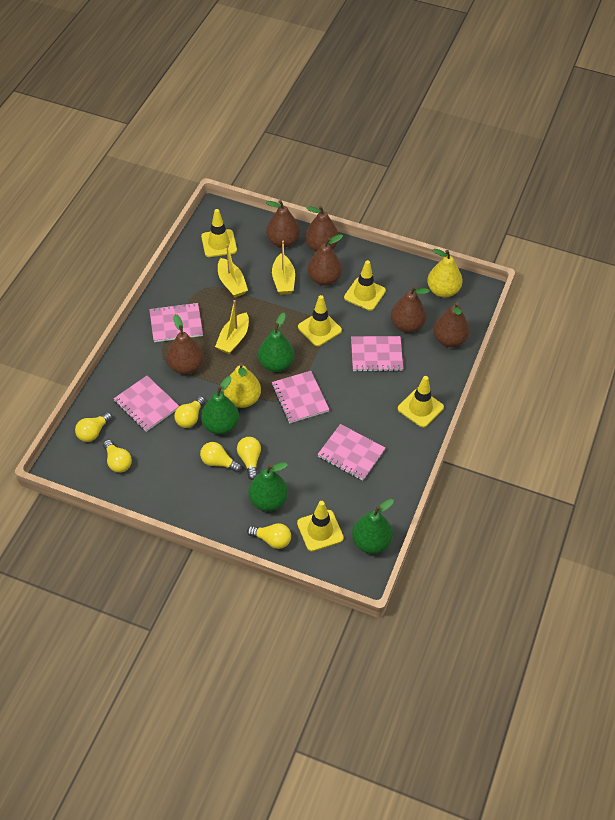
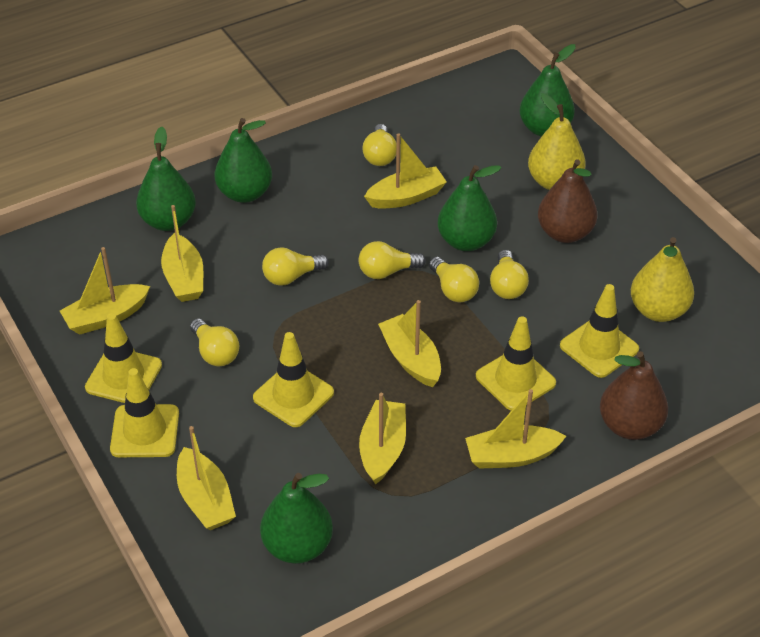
brown pear: [166,314,204,374] [266,200,300,248] [305,206,339,252] [307,234,343,286] [391,286,430,333] [433,302,470,347] = 6 -> [538,159,598,243] [600,351,668,440] = 2
green pear: [201,376,239,435] [248,463,288,511] [258,313,295,372] [352,499,394,554] = 4 -> [136,126,196,231] [215,118,272,203] [260,473,333,564] [438,165,501,251] [519,44,576,137] = 5
pink notebook: [114,376,179,432] [149,302,203,342] [272,371,329,423] [317,424,385,481] [351,336,403,372] = 5 -> none = 0
yellow boat: [215,300,249,354] [218,244,248,298] [272,241,295,295] = 3 -> [60,247,150,335] [161,205,203,302] [177,426,236,530] [359,393,406,485] [364,133,447,209] [378,300,441,387] [465,389,566,469] = 7

